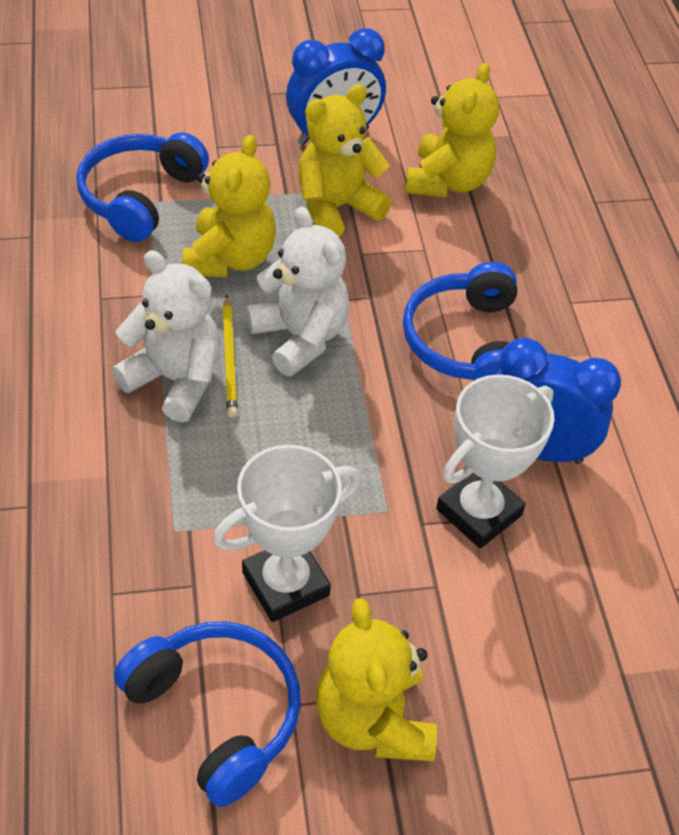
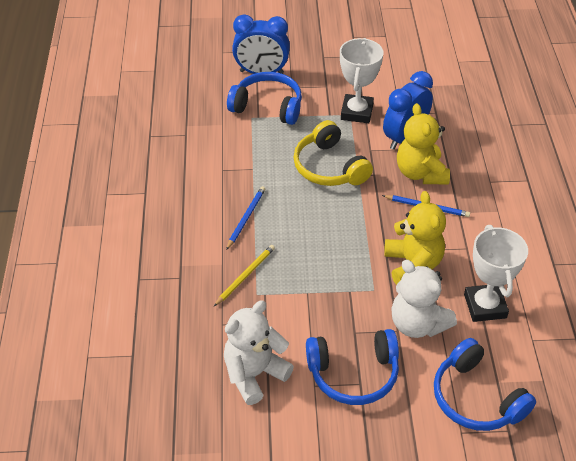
blue pencil: none = 0 -> [226,186,265,250] [382,195,470,217] = 2
yellow headphones: none = 0 -> [293,120,373,186] = 1
yellow teddy bear: [182,135,276,277] [298,84,392,237] [316,598,437,761] [405,63,499,197] = 4 -> [384,191,446,285] [397,103,450,185] = 2

